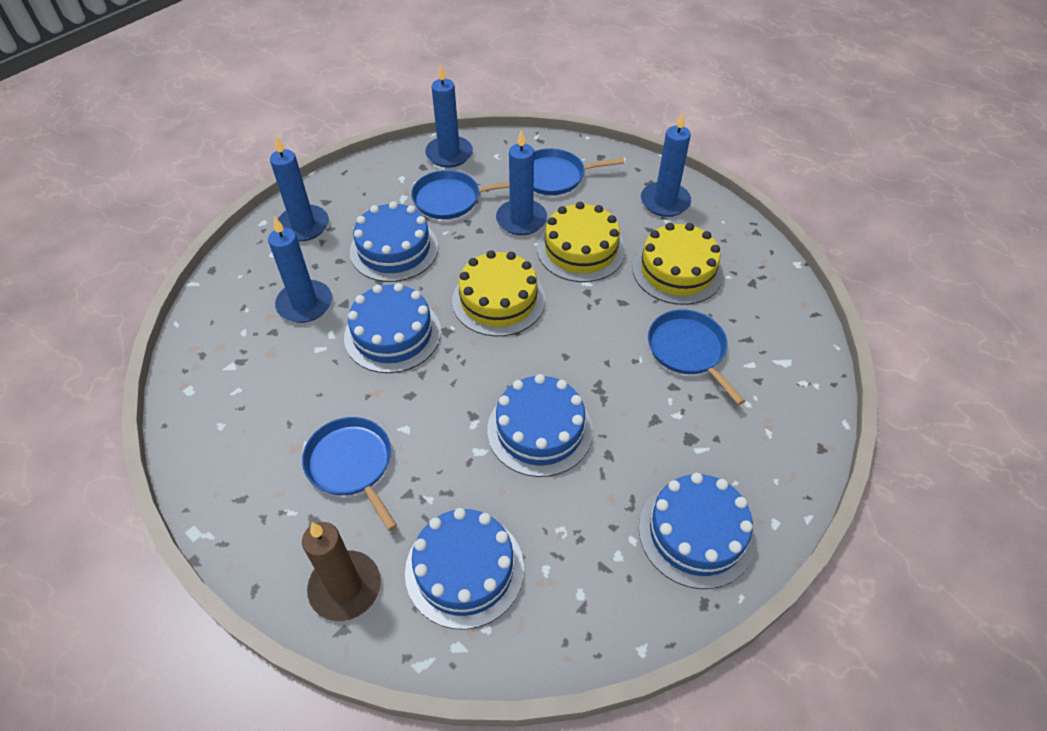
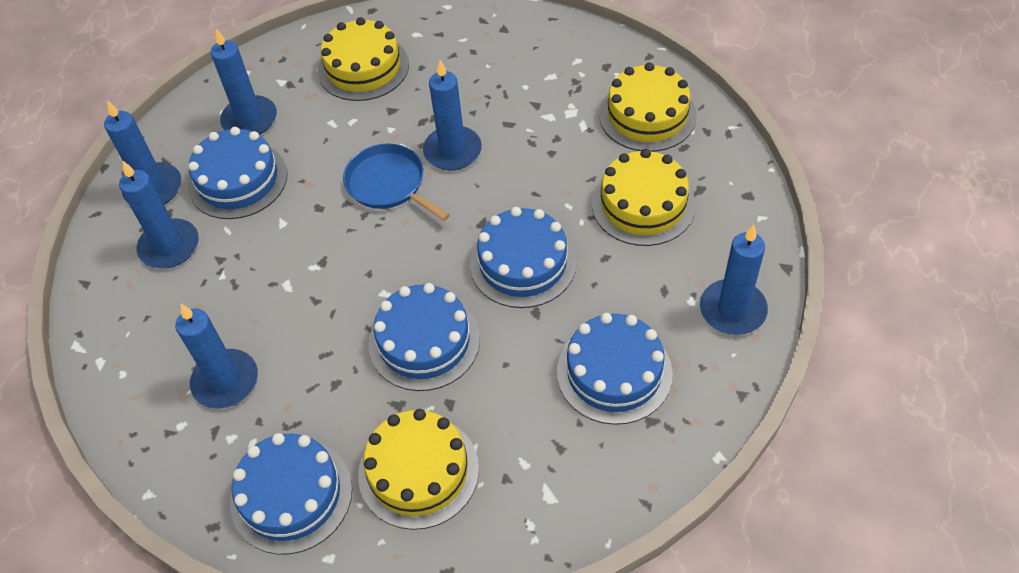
blue candle: [268,216,332,323] [270,137,329,242] [425,65,473,168] [496,130,547,235] [641,112,691,217] = 5 -> [104,100,182,205] [119,161,199,268] [175,304,258,409] [211,29,277,135] [423,60,482,170] [700,225,768,335] = 6
blue pan: [302,417,397,531] [411,170,509,219] [534,148,625,195] [648,309,745,405] = 4 -> [343,144,450,221] = 1
brown candle: [302,522,381,621] = 1 -> none = 0
yellow cake: [452,250,545,336] [537,202,625,282] [632,223,724,305] = 3 -> [318,17,409,101] [358,409,479,530] [592,149,696,246] [599,62,697,152] = 4

